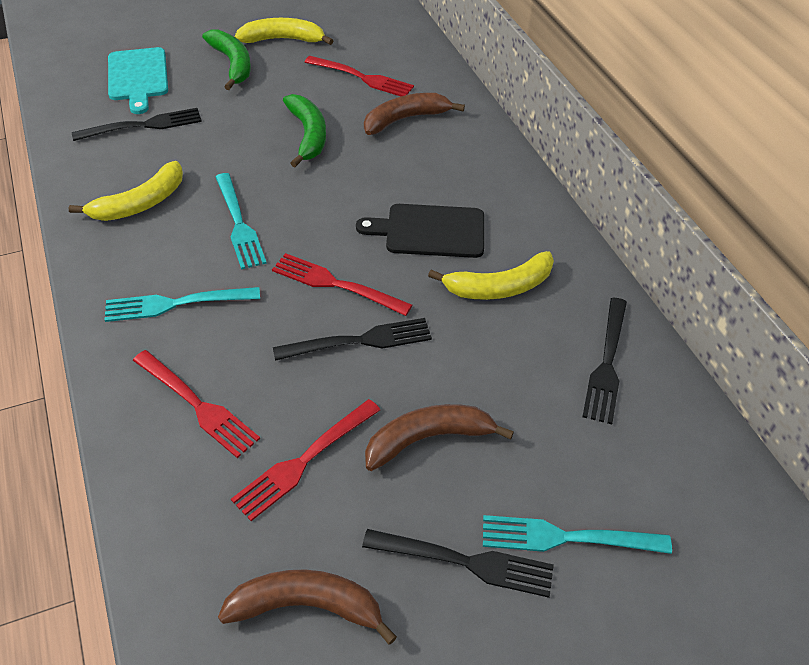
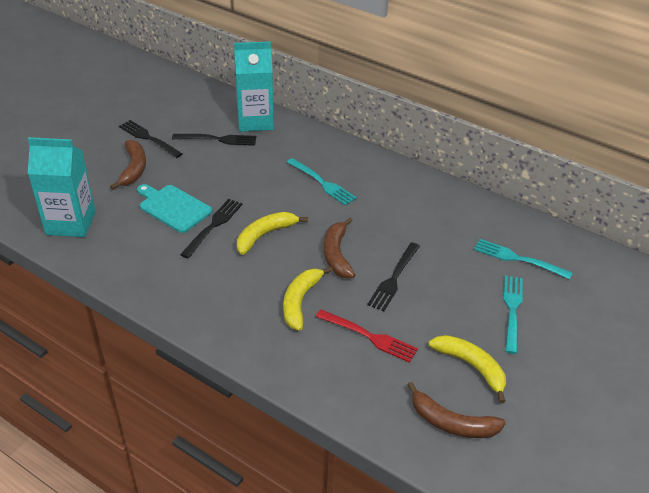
black cutting board: [356,204,484,258] = 1 -> none = 0
green banana: [202,29,251,90] [283,94,326,167] = 2 -> none = 0
red fork: [133,350,260,458] [231,399,380,521] [272,253,412,316] [305,56,414,96] = 4 -> [316,309,418,363] = 1
turquoise carton: none = 0 -> [28,137,96,237] [234,41,274,132] = 2

